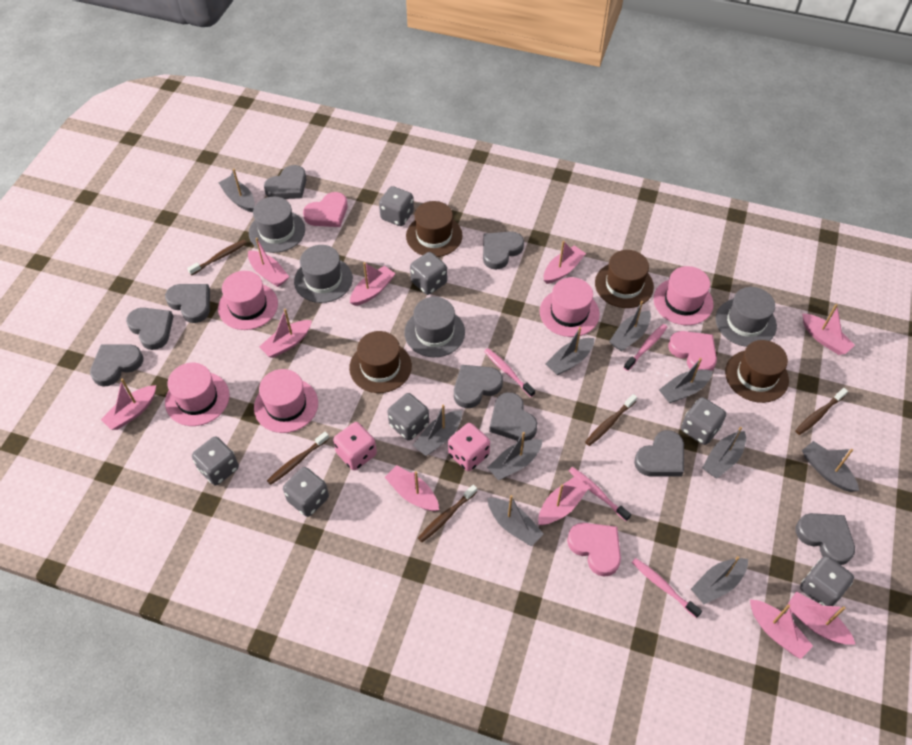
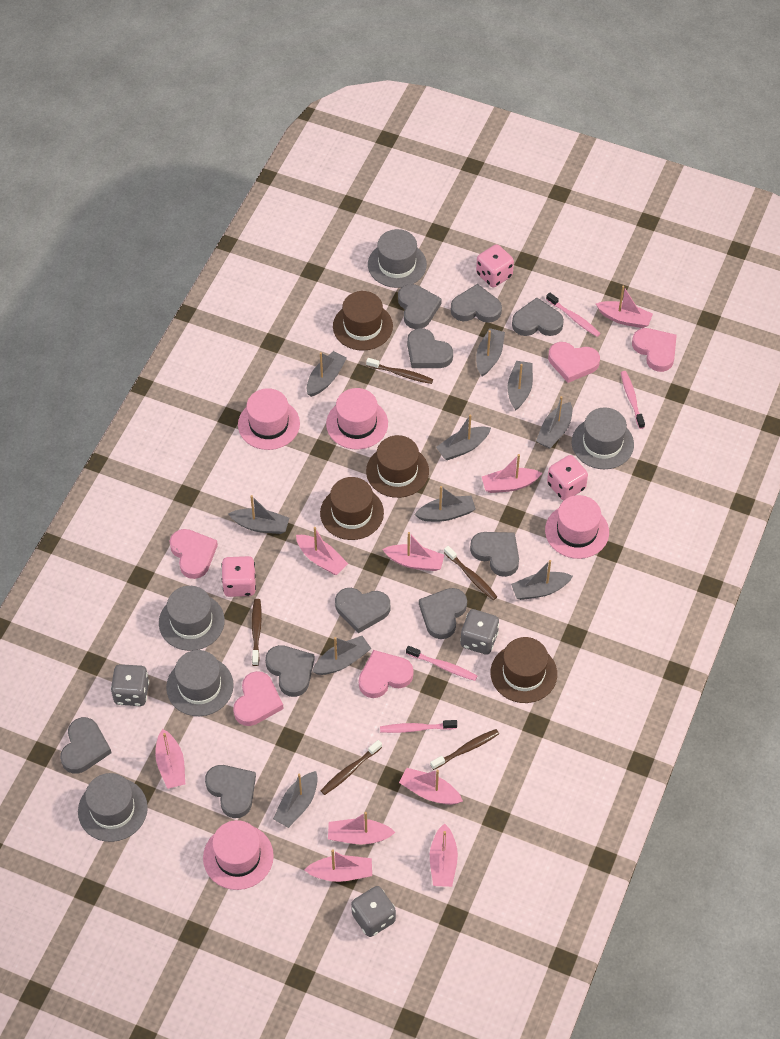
grey dice: [192,436,239,486] [283,467,329,517] [379,186,414,226] [387,393,429,440] [410,252,447,295] [681,397,726,445] [800,556,854,606] = 7 -> [111,664,149,706] [351,886,396,937] [460,609,499,655] = 3
grey hat: [249,197,305,253] [294,245,353,303] [404,297,465,357] [716,287,777,347] = 4 -> [78,773,148,842] [159,586,225,651] [166,650,234,716] [368,229,427,288] [572,408,634,469] = 5
grey heart: [90,344,143,387] [126,308,174,350] [165,284,210,323] [264,165,307,199] [454,365,503,408] [483,231,524,270] [489,392,537,441] [634,430,684,477] [796,513,855,565] = 9 -> [60,717,112,774] [205,765,256,818] [265,645,315,697] [335,588,390,633] [398,284,442,329] [407,328,453,368] [419,588,467,639] [451,284,502,323] [470,532,519,577] [512,298,564,336] = 10
pink boat: [101,379,156,430] [248,238,289,287] [259,309,312,358] [350,262,395,306] [385,465,439,511] [538,476,589,525] [544,241,586,284] [750,599,813,659] [787,592,855,645] [802,304,855,355] = 10 -> [155,729,185,789] [296,527,348,575] [304,849,372,882] [328,812,396,845] [382,532,444,571] [399,768,463,805] [430,823,458,887] [482,454,542,493] [596,286,653,328] = 9
pink dice: [333,422,377,470] [448,423,490,471] = 2 -> [222,556,256,597] [476,244,514,288] [547,455,588,501] = 3
pink hat: [165,363,230,426] [218,271,278,330] [254,369,318,433] [540,277,600,337] [654,266,713,325] = 5 -> [203,820,274,890] [238,388,300,450] [326,388,388,449] [545,495,609,559] = 4
pink heart: [303,192,348,227] [567,523,621,577] [668,331,717,371] = 3 -> [169,529,218,579] [233,671,284,726] [359,650,414,698] [548,342,600,383] [632,328,677,372] = 5

